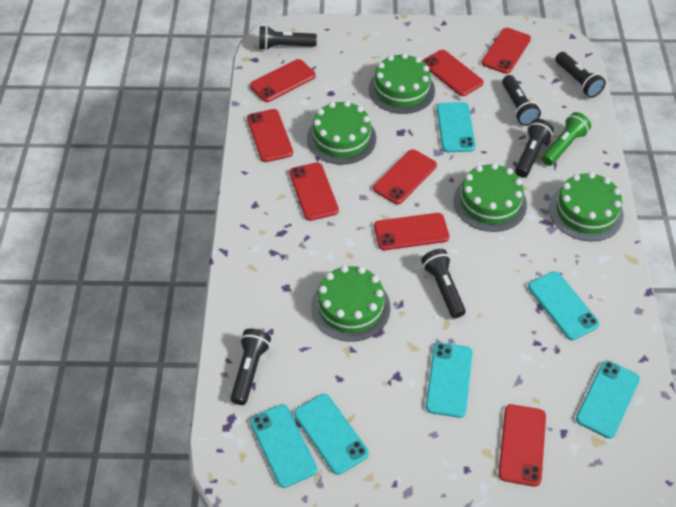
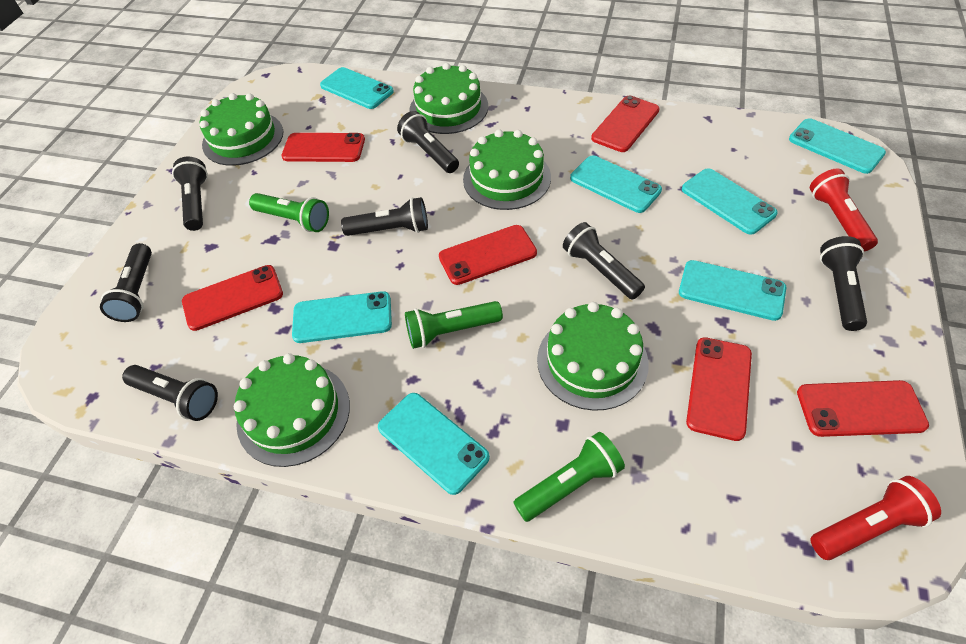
black flashlight: [231,329,271,405] [259,25,317,50] [421,249,466,318] [502,75,541,126] [515,119,554,177] [555,52,606,98] = 6 -> [100,243,152,322] [122,365,218,421] [172,157,208,231] [341,197,428,236] [397,111,459,173] [563,222,645,300] [820,236,867,331] = 7
green flashlight: [541,112,591,166] = 1 -> [249,193,329,232] [405,301,503,349] [513,432,625,522] = 3
red flashlight: none = 0 -> [810,169,878,252] [810,476,941,560] = 2
red phone: [247,109,293,162] [250,59,316,102] [289,163,339,221] [373,149,437,204] [374,213,449,250] [423,50,483,96] [482,28,531,74] [498,404,546,487] = 8 -> [182,265,283,331] [281,133,365,162] [439,225,537,285] [591,96,660,152] [686,337,752,441] [797,380,929,437] = 6
turquoise phone: [250,404,317,488] [294,394,369,475] [426,342,473,418] [437,102,476,152] [528,271,599,340] [576,361,640,438] = 6 -> [292,291,392,343] [320,67,394,109] [378,393,490,495] [570,155,662,213] [679,260,786,321] [682,168,778,235] [789,118,886,174] = 7

